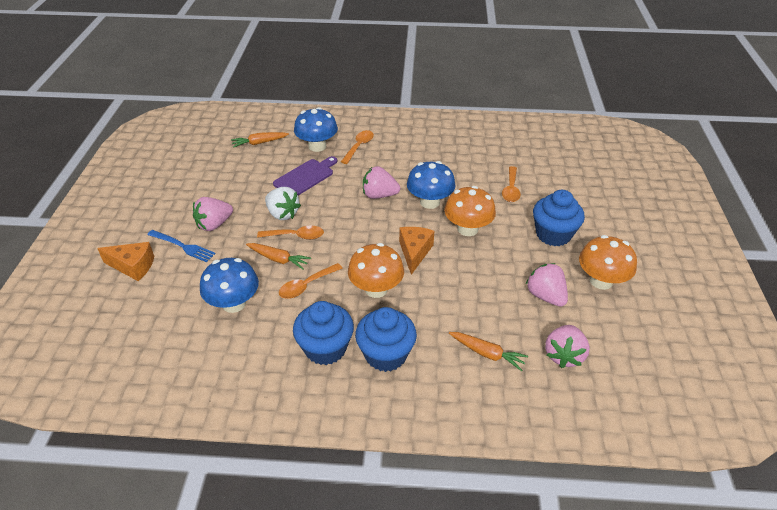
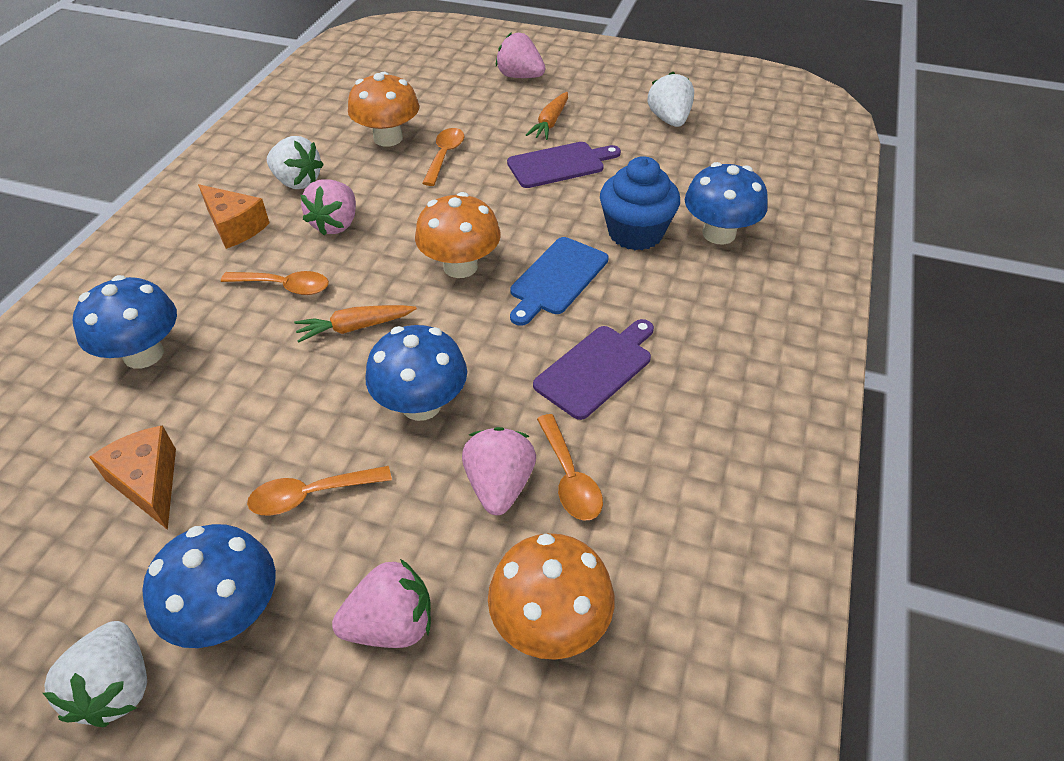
blue cupcake: [293,301,354,365] [355,307,417,372] [533,190,585,246] = 3 -> [600,156,680,250] = 1
blue cutting board: none = 0 -> [510,237,609,326] = 1
blue fork: [147,230,216,262] = 1 -> none = 0
blue mushroom: [200,258,259,313] [294,107,338,152] [407,161,456,209] = 3 -> [73,275,177,369] [142,524,276,648] [366,325,467,421] [685,162,768,245] = 4
orange carrot: [231,132,289,148] [246,243,311,270] [449,332,528,371] = 3 -> [294,305,417,343] [526,92,568,140] = 2
purple cutting board: [273,156,337,195] = 1 -> [507,142,621,188] [533,319,654,420] = 2
white strawberry: [265,187,301,220] = 1 -> [43,621,147,727] [267,136,324,189] [648,72,694,127] = 3

